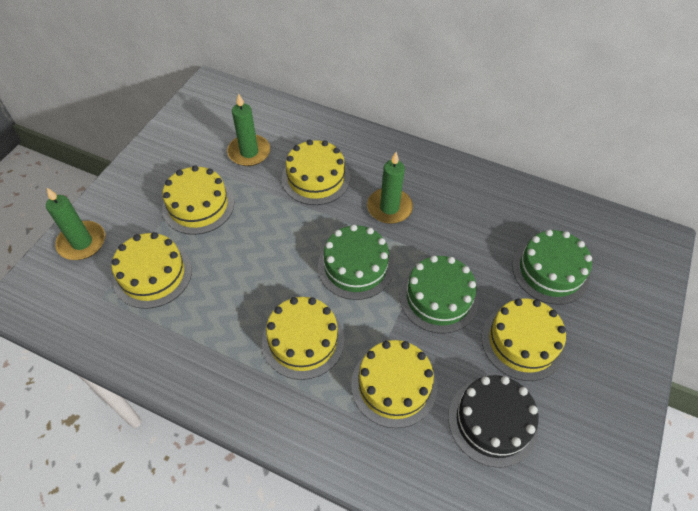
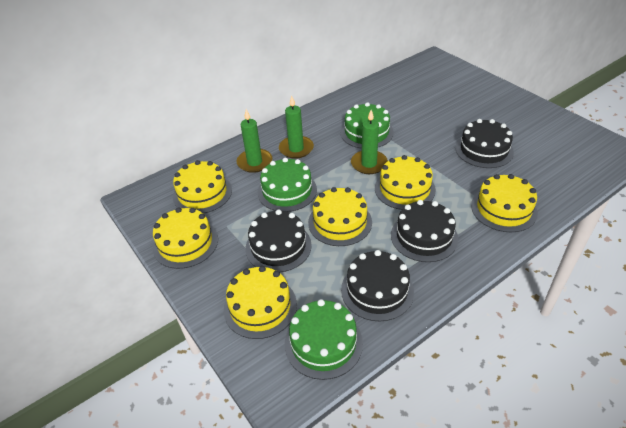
black cake: [448,375,539,468] = 1 -> [245,209,312,272] [341,250,414,321] [391,200,458,262] [455,119,514,168] = 4

